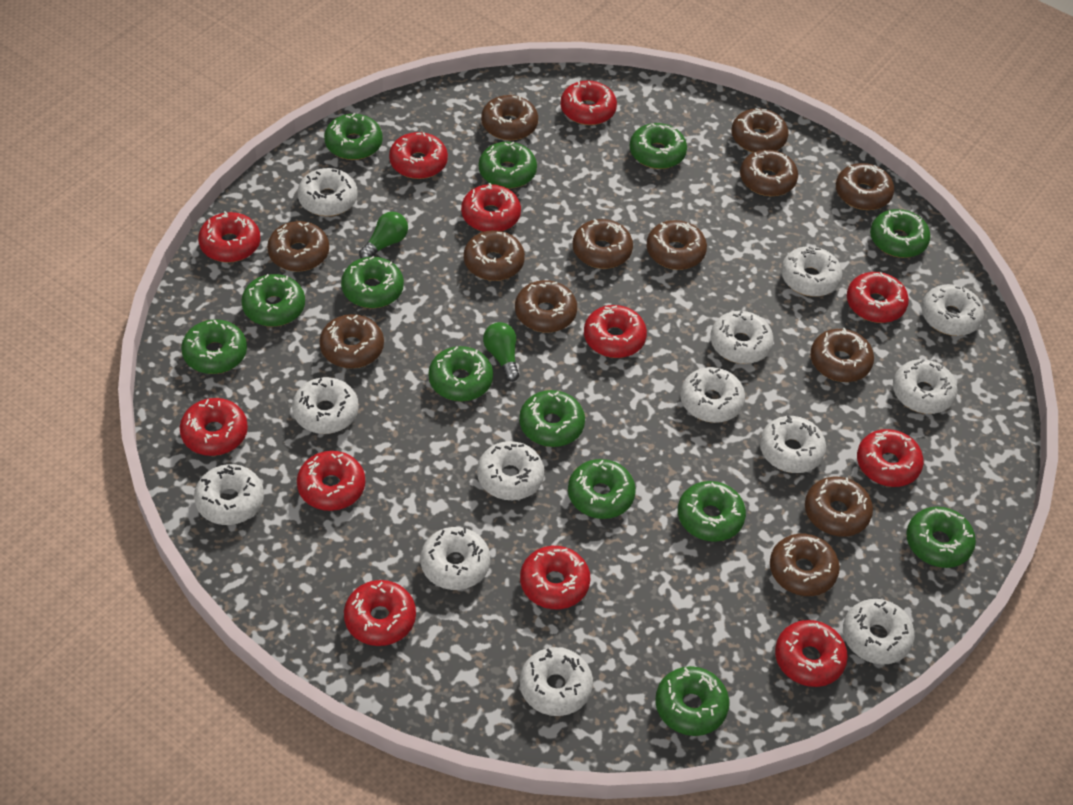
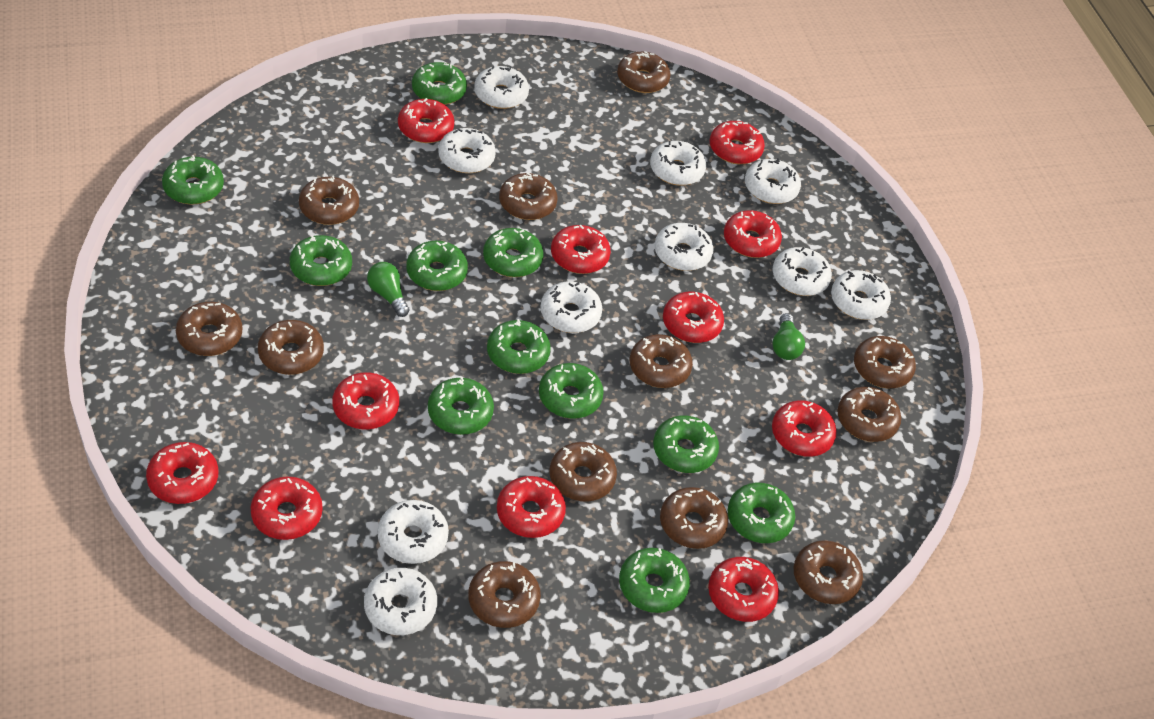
brown donut: [267,221,329,272] [320,314,384,368] [464,230,525,281] [481,95,538,140] [515,280,577,333] [573,218,633,269] [646,220,707,270] [731,108,788,152] [740,150,798,196] [770,534,840,596] [805,477,873,537] [810,328,874,382] [836,163,894,210] = 13 -> [176,302,242,356] [258,320,324,375] [299,175,359,225] [468,561,541,628] [499,173,558,220] [549,442,617,501] [617,51,670,93] [630,334,693,388] [660,487,728,549] [794,540,863,604] [837,387,901,442] [854,336,916,388] = 12
green donut: [181,320,247,374] [241,274,305,327] [324,113,383,160] [341,256,404,308] [428,346,493,402] [479,142,537,189] [519,390,585,447] [568,459,636,519] [630,123,687,169] [655,666,729,736] [678,481,746,542] [870,209,931,258] [906,507,976,568] = 13 -> [162,155,224,205] [290,235,352,286] [406,241,468,291] [412,62,467,105] [428,377,494,435] [483,228,544,277] [487,319,551,374] [539,363,604,419] [619,548,690,613] [653,415,719,473] [728,483,795,543] = 11
red donut: [180,398,248,456] [198,211,260,263] [297,451,365,511] [344,580,416,646] [389,132,448,179] [461,183,521,232] [520,546,590,609] [561,80,617,125] [584,305,647,358] [775,620,848,687] [847,272,909,323] [857,429,924,487] = 12 -> [146,442,218,504] [250,476,323,540] [332,372,399,429] [398,98,454,143] [497,476,566,538] [551,225,611,274] [663,292,724,343] [708,557,779,622] [710,121,765,164] [724,210,782,258] [772,400,837,457] = 11
white donut: [194,464,264,525] [292,377,359,434] [298,168,358,216] [420,527,490,590] [477,441,544,500] [520,647,593,716] [680,367,745,423] [710,311,774,364] [760,415,826,473] [781,246,842,297] [843,599,915,665] [893,359,957,414] [921,284,984,336] = 13 -> [364,568,437,635] [377,500,449,564] [438,128,496,173] [474,66,529,109] [540,282,603,333] [650,141,706,185] [654,223,714,271] [745,158,801,204] [772,247,832,296] [831,270,891,320] = 10

